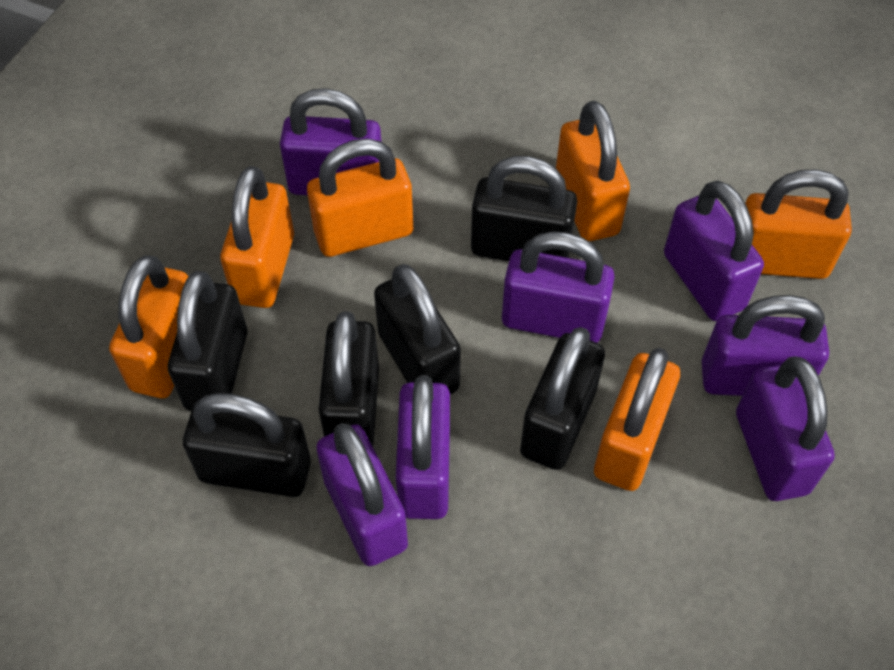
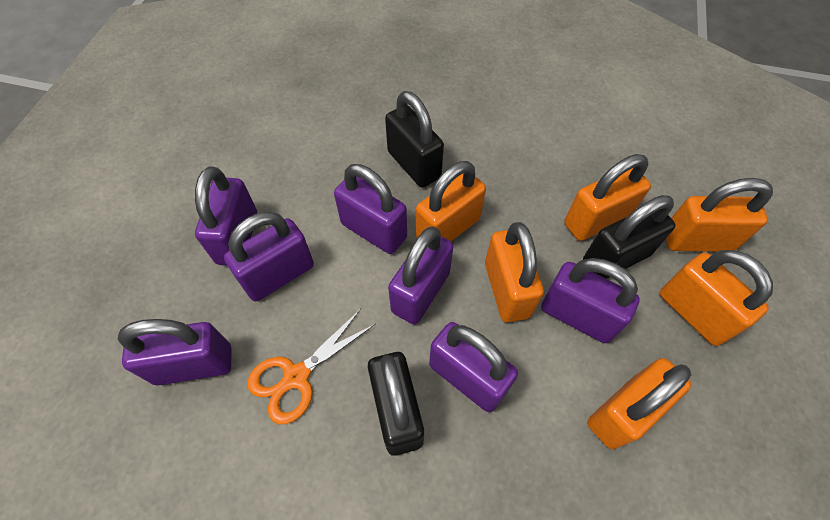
black padlock: [168,271,248,411] [183,393,311,497] [318,311,379,447] [374,264,461,395] [471,156,577,261] [520,327,605,470] = 6 -> [368,352,424,456] [385,91,444,188] [583,195,675,279] = 3
orange scissors: none = 0 -> [247,309,375,424] = 1

